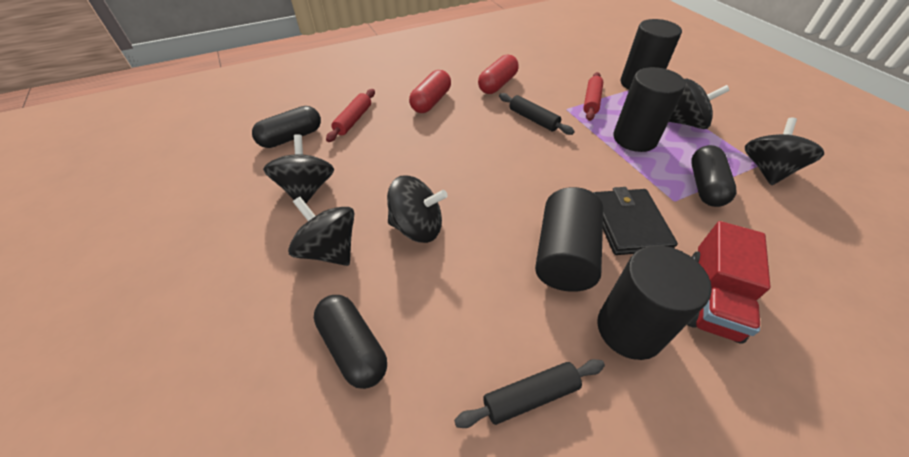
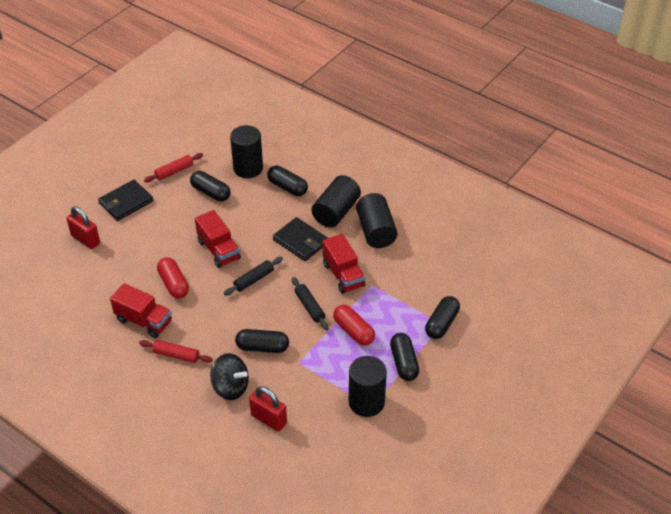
black capsule: [252,106,321,148] [314,295,387,389] [691,145,736,207] = 3 -> [190,171,231,202] [235,329,289,353] [267,165,308,196] [390,333,419,381] [425,296,460,339] = 5
black spinning top: [263,134,334,203] [288,197,355,266] [387,175,448,243] [669,79,730,129] [745,118,824,185] = 5 -> [210,353,249,400] = 1
black wallet: [593,187,678,255] = 1 -> [98,180,153,221] [273,217,328,261] = 2
red padlock: none = 0 -> [67,206,100,249] [249,386,287,431] = 2
red truck: [687,221,771,344] = 1 -> [110,283,172,338] [195,210,241,268] [323,234,365,294] = 3

